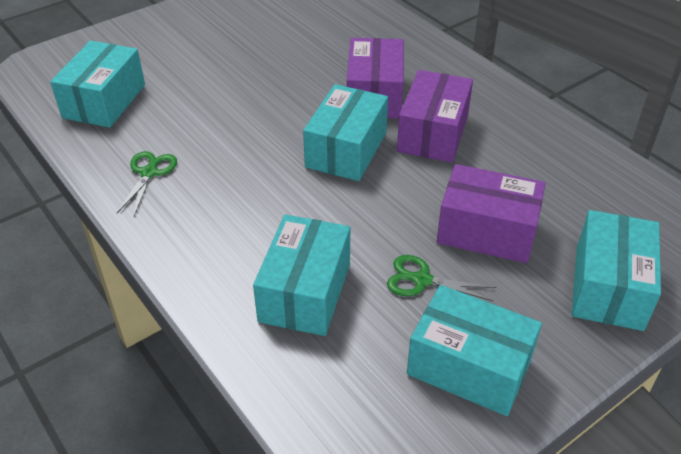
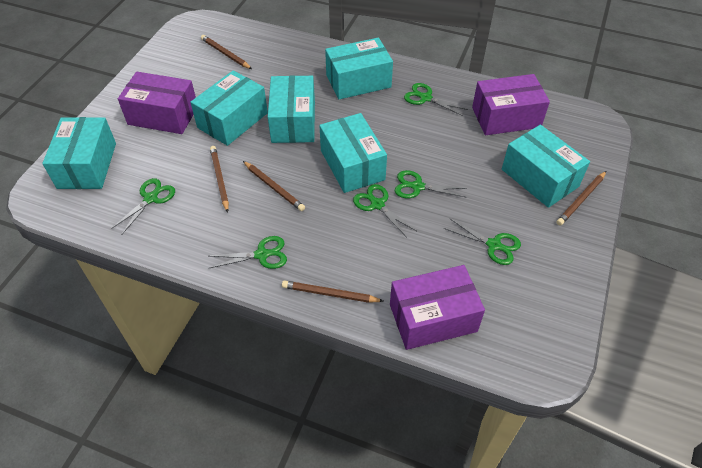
brown pencil: none = 0 -> [201,35,252,69] [210,146,229,213] [243,161,305,211] [282,280,384,303] [556,171,606,226] = 5
green scissors: [117,151,177,216] [387,255,496,301] = 2 -> [111,178,175,235] [210,236,287,269] [353,184,416,236] [395,170,467,198] [404,83,468,116] [444,218,521,265] = 6
turquoise box: [50,41,145,128] [253,214,350,336] [303,84,388,181] [407,285,542,416] [571,210,661,331] = 5 -> [42,117,116,189] [190,71,268,146] [268,76,315,143] [319,113,387,193] [325,38,393,99] [502,125,590,208] = 6

